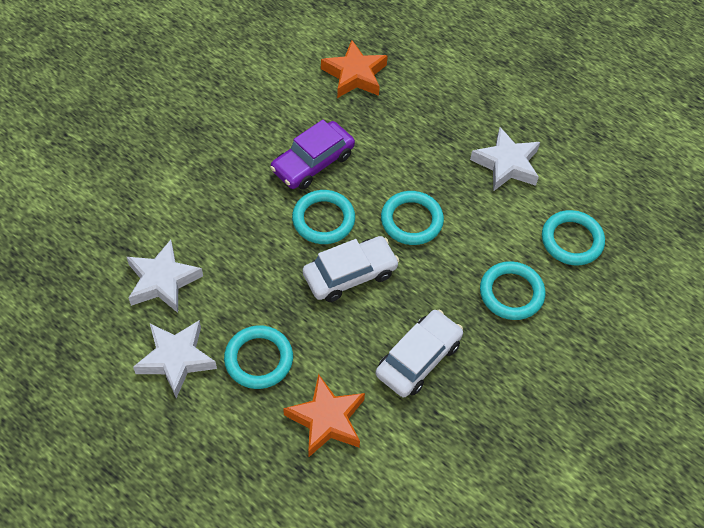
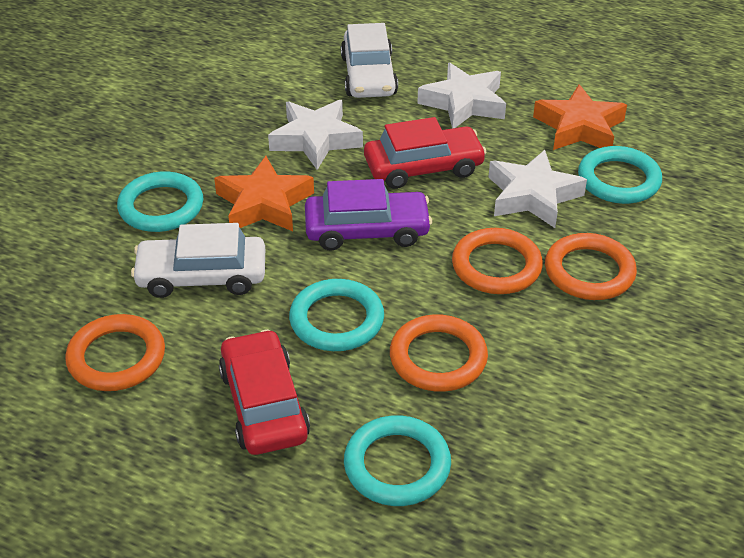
orange ring: none = 0 -> [65,314,165,391] [390,315,488,392] [452,228,543,294] [545,233,637,300] = 4
red car: none = 0 -> [219,329,310,455] [364,117,487,189] = 2
turquoise ring: [224,325,293,389] [292,190,355,244] [381,191,444,245] [480,261,545,320] [542,210,605,265] = 5 -> [117,171,203,232] [289,279,384,351] [344,415,451,506] [578,146,662,204] = 4

